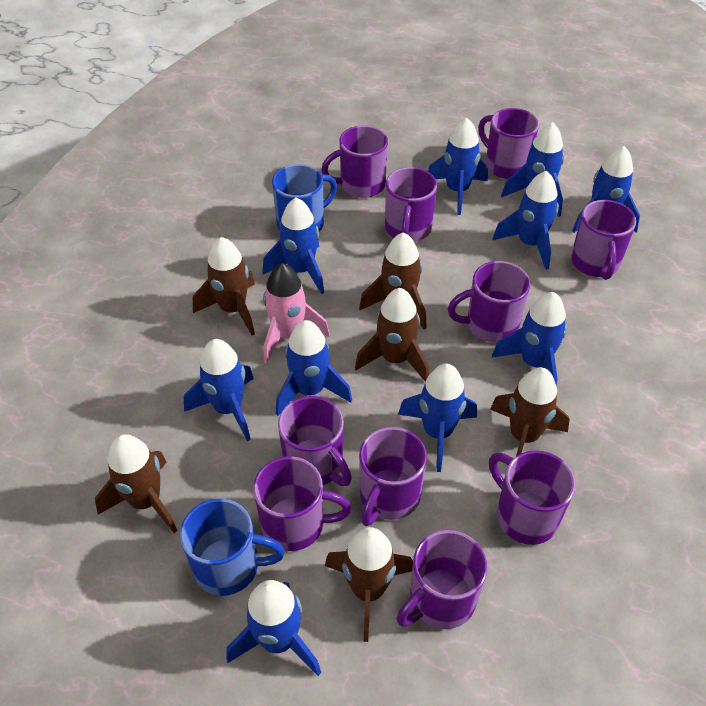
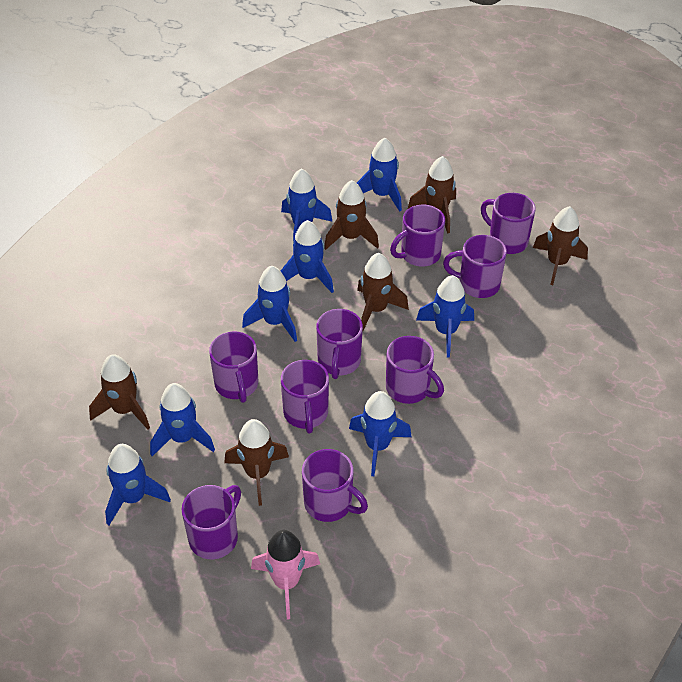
blue mug: [180,498,285,596] [272,164,337,232] = 2 -> none = 0
blue rocket: [184,339,254,441] [226,580,321,676] [263,197,324,294] [276,320,352,416] [398,364,477,472] [428,118,488,215] [492,170,559,270] [492,292,567,385] [501,122,564,217] [572,146,640,233] = 10 -> [105,444,171,525] [150,383,215,456] [242,266,297,342] [281,169,333,246] [281,220,334,293] [349,391,412,476] [357,138,402,212] [416,275,474,357] = 8
purple mug: [253,456,352,551] [278,396,352,486] [321,126,388,198] [359,427,427,526] [385,167,437,242] [397,530,487,629] [448,261,530,343] [478,108,539,179] [489,450,575,545] [571,200,636,280] = 10 -> [181,485,241,559] [209,331,258,403] [281,360,329,433] [302,449,368,522] [316,309,363,379] [386,336,444,404] [390,205,445,266] [443,235,507,298] [481,193,536,254] = 9

